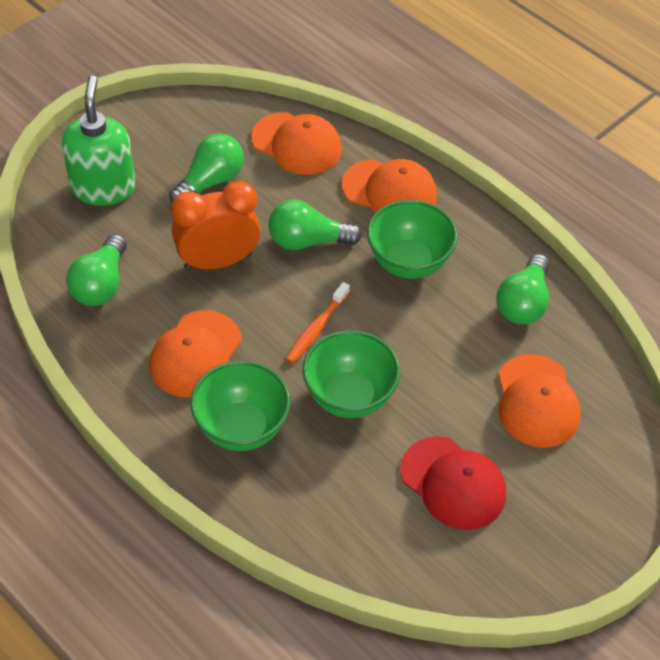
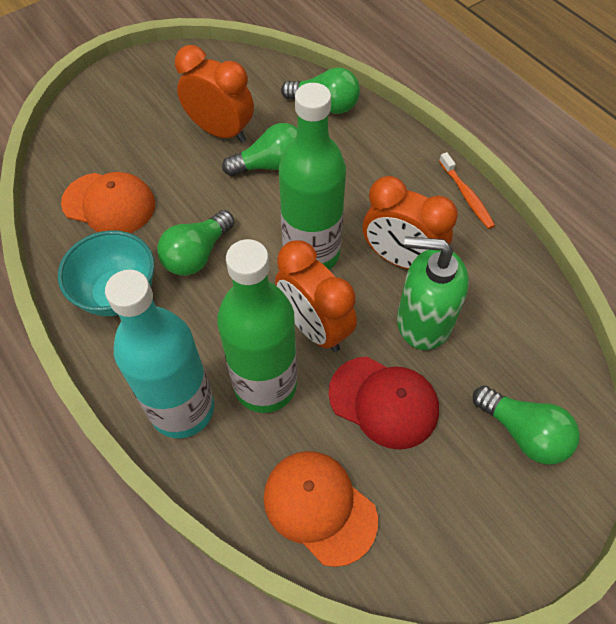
green bottle: none = 0 -> [217,239,297,413] [279,83,346,269] = 2
green bowl: [191,361,290,451] [303,330,400,418] [367,200,458,279] = 3 -> none = 0
orange cap: [149,310,242,397] [251,112,342,175] [342,159,437,213] [498,354,581,448] = 4 -> [61,172,155,233] [263,451,378,567] = 2
orange clock: [171,181,260,270] = 1 -> [175,45,254,143] [275,240,357,352] [363,176,458,269] = 3
turquoise bottle: none = 0 -> [105,270,214,438] = 1
turquoise bowl: none = 0 -> [58,230,155,316] = 1

